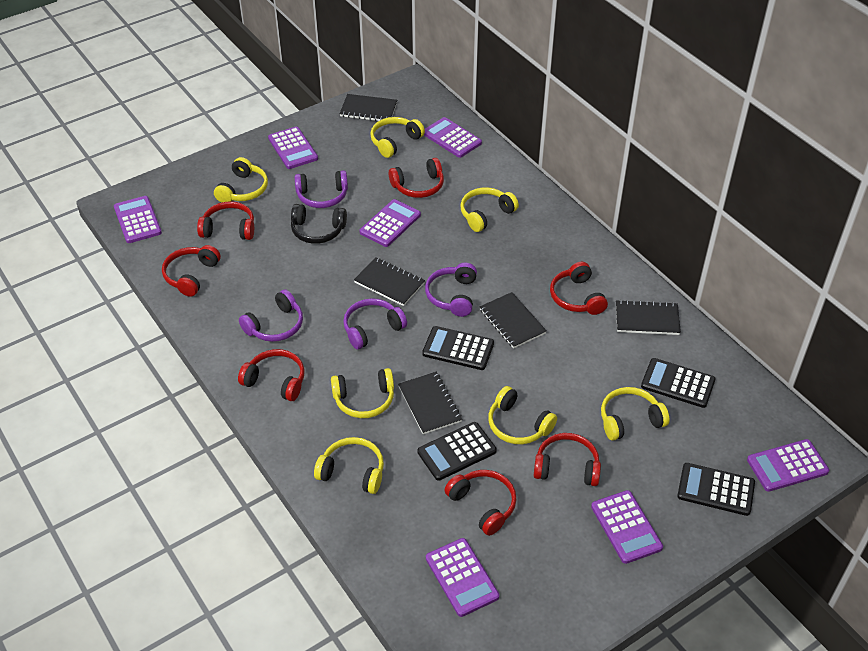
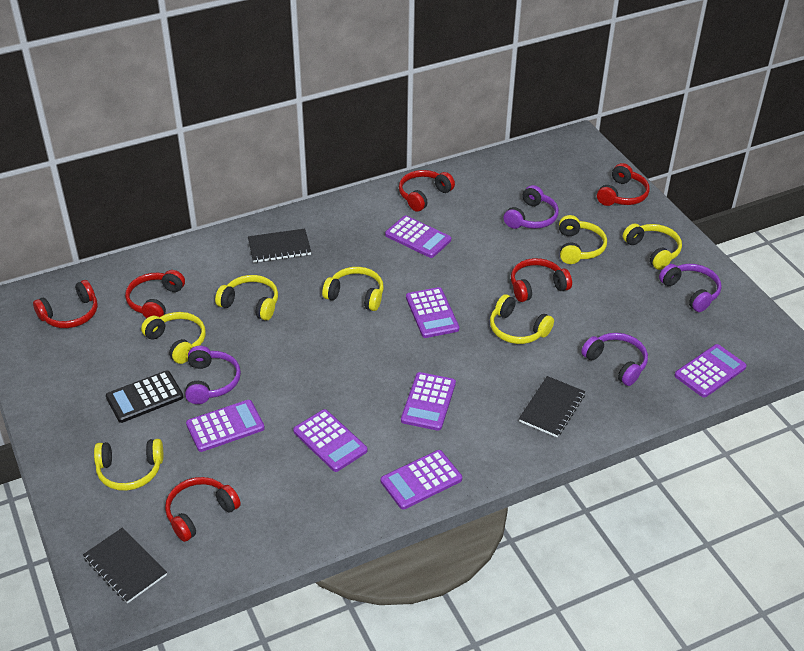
black calculator: [418,422,497,481] [422,326,494,370] [641,358,716,408] [677,463,755,516] = 4 -> [106,370,183,423] = 1
black headphones: [291,204,347,244] = 1 -> none = 0
black notebook: [339,94,397,121] [354,257,425,306] [398,372,462,434] [480,292,547,349] [616,300,681,335] = 5 -> [83,527,167,603] [248,229,311,263] [519,376,585,437] = 3
red headphones: [162,245,221,297] [197,201,254,240] [238,349,305,401] [389,158,444,198] [444,470,516,536] [533,433,601,486] [550,262,608,315] = 7 -> [33,280,98,328] [125,270,185,318] [165,477,241,542] [399,170,455,212] [511,258,572,302] [597,163,650,206] = 6

